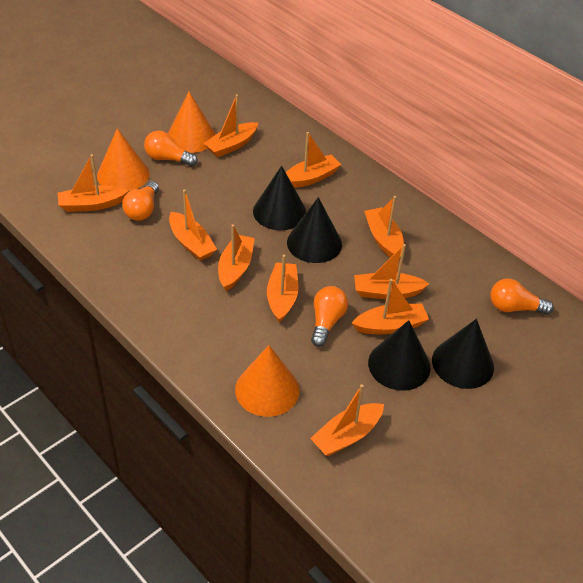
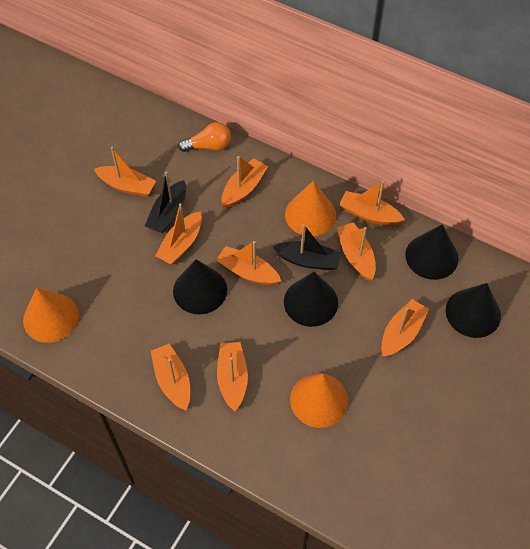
black boat: none = 0 -> [145,172,186,233] [273,224,341,270] = 2
orange boat: [58,154,128,212] [169,190,217,261] [203,94,258,157] [218,224,255,291] [267,255,299,323] [286,132,341,188] [310,384,384,456] [352,279,429,334] [354,244,430,300] [364,196,404,258] = 10 -> [94,147,156,197] [151,343,190,410] [155,203,202,264] [216,241,281,285] [217,342,248,411] [221,156,268,208] [337,222,375,281] [339,181,405,226] [381,299,429,357] = 9
orange light bulb: [122,181,159,221] [144,131,198,167] [311,286,348,347] [491,279,554,315] = 4 -> [178,122,231,152] = 1

